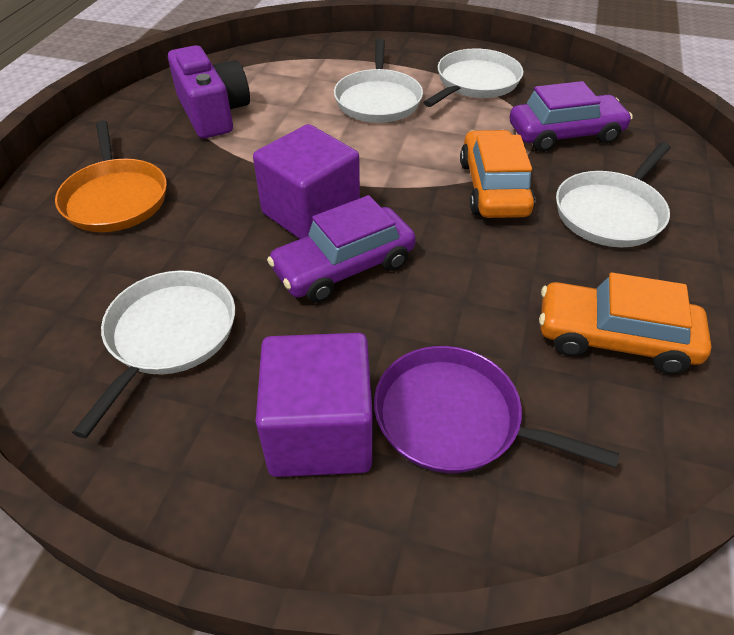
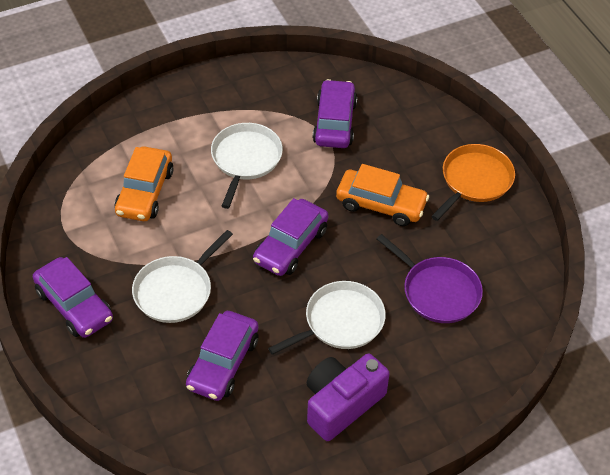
purple car: [267,195,416,303] [510,81,633,152] = 2 -> [33,257,113,338] [186,311,258,401] [253,198,328,276] [313,79,357,148] = 4
purple cube: [253,124,360,239] [256,333,373,477] = 2 -> none = 0
white pan: [72,270,235,438] [334,38,423,123] [423,48,524,107] [556,142,671,247] = 4 -> [132,230,233,323] [211,123,283,209] [268,281,386,355] = 3

